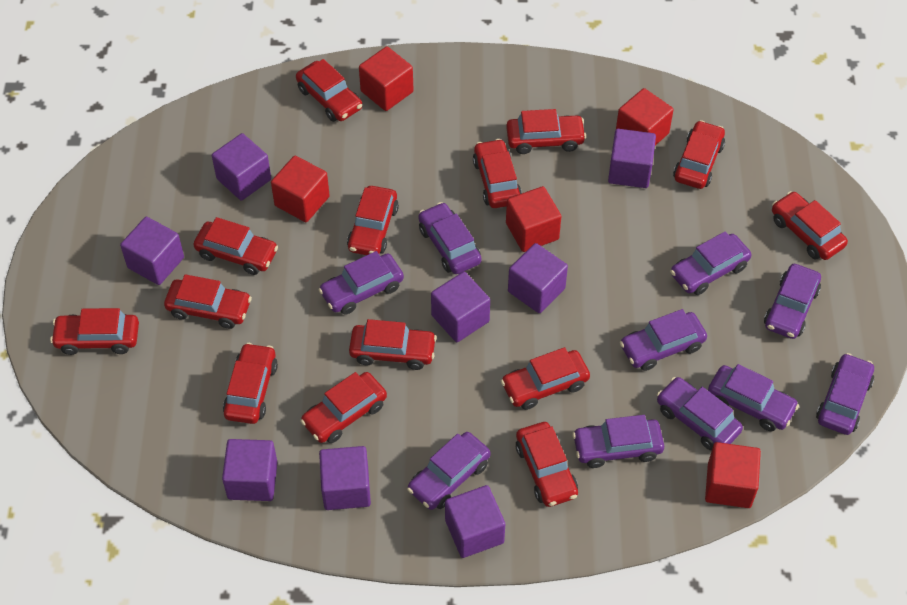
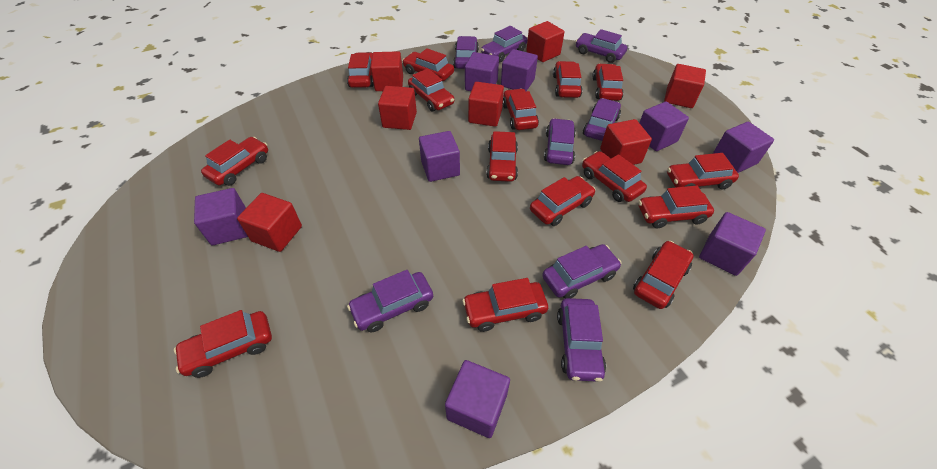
purple car: [318,251,404,315] [407,432,491,510] [418,202,482,274] [572,415,664,468] [620,309,707,371] [657,377,743,451] [670,231,751,295] [708,364,799,431] [764,264,821,339] [816,353,874,435] = 10 -> [347,270,433,333] [453,36,479,69] [481,26,527,62] [542,244,621,299] [544,118,576,165] [557,298,606,382] [575,29,627,63] [583,98,621,141] = 8
red car: [50,308,139,355] [164,274,252,329] [193,217,278,275] [223,343,278,424] [296,59,362,122] [300,372,387,443] [347,186,399,255] [349,319,437,370] [473,139,522,208] [501,347,590,410] [506,109,586,154] [516,422,578,507] [673,120,725,189] [772,191,848,260] = 14 -> [174,310,272,378] [201,137,268,186] [347,52,374,88] [402,48,454,81] [408,69,454,112] [462,278,548,332] [486,131,518,182] [503,88,539,130] [530,176,596,226] [553,61,582,98] [582,151,647,202] [592,64,623,101] [633,241,693,309] [638,186,714,228] [667,153,739,189] = 15
red cube: [271,156,330,222] [359,46,414,111] [506,186,561,252] [616,88,674,145] [705,442,761,508] = 5 -> [237,193,302,252] [371,51,403,91] [378,86,417,130] [468,82,504,127] [526,21,564,62] [600,119,652,165] [664,64,706,108] = 7

